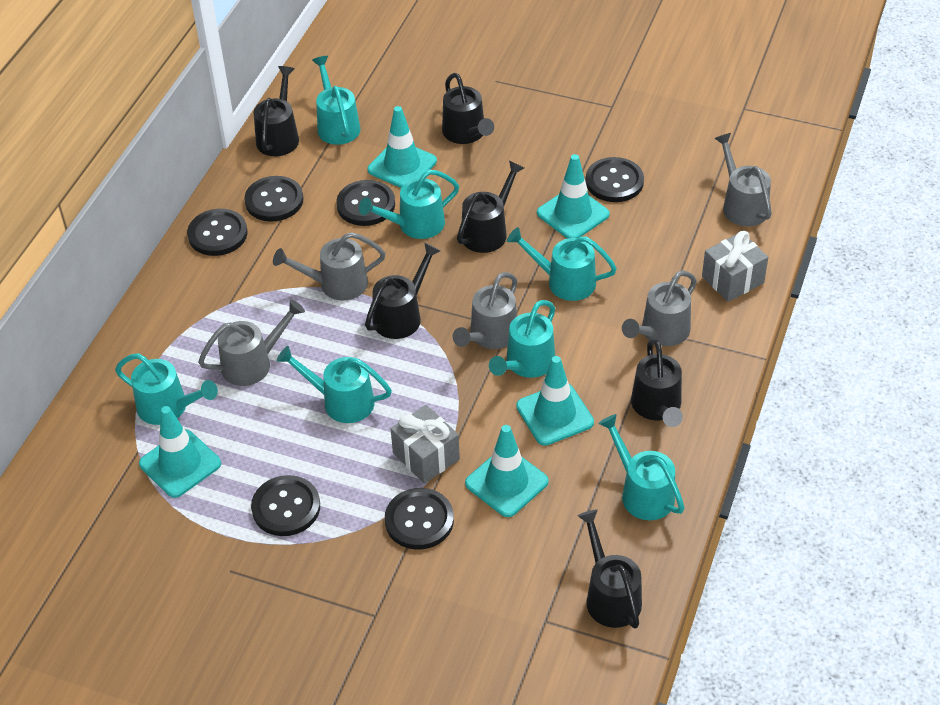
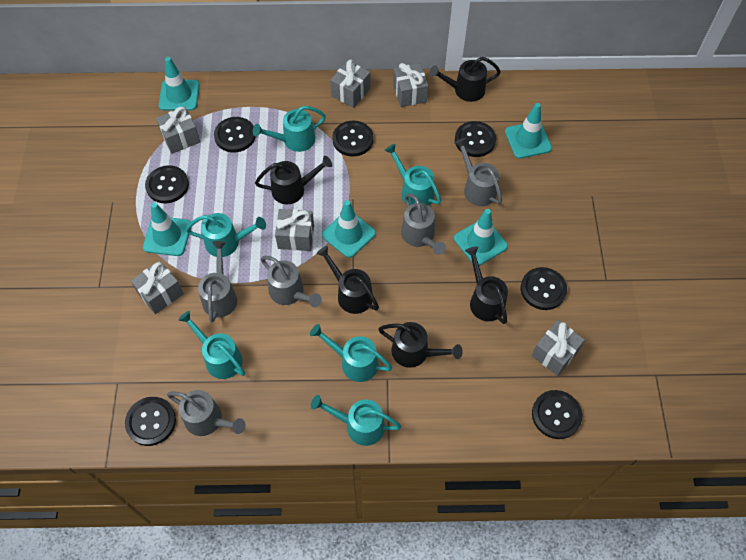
black button: [187,209,248,256] [244,176,303,222] [251,475,320,536] [336,180,395,226] [385,488,454,550] [586,157,644,202] = 6 -> [125,397,176,446] [145,165,189,203] [214,117,256,152] [332,121,374,157] [455,121,496,157] [521,267,567,310] [532,390,582,439] = 7
black watering can: [253,66,299,156] [365,243,440,339] [442,73,494,144] [457,161,524,253] [577,509,642,629] [631,339,683,427] = 6 -> [255,156,332,204] [316,246,379,314] [379,322,463,368] [429,57,501,102] [465,246,508,324] = 5
grey gift: [391,405,460,484] [702,231,768,302] = 2 -> [131,260,184,314] [156,107,200,154] [275,209,314,251] [330,59,370,108] [393,63,428,107] [531,320,585,376] = 6
turquoise watering can: [115,353,218,425] [276,346,392,423] [312,56,361,145] [359,170,459,239] [489,300,555,378] [507,227,617,301] [598,414,685,520] = 7 -> [178,311,245,379] [186,213,266,257] [253,106,326,152] [310,324,392,382] [311,395,401,446] [384,144,441,206] = 6

